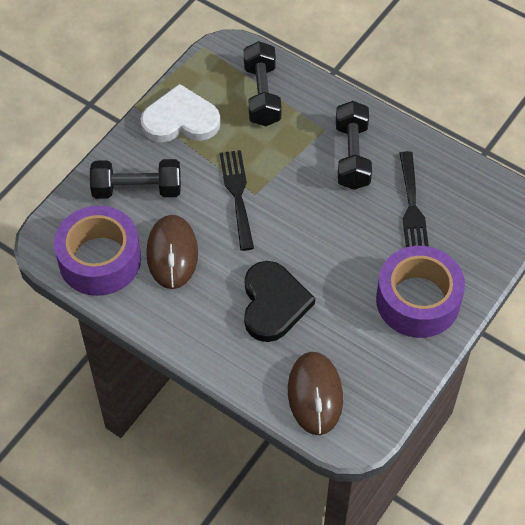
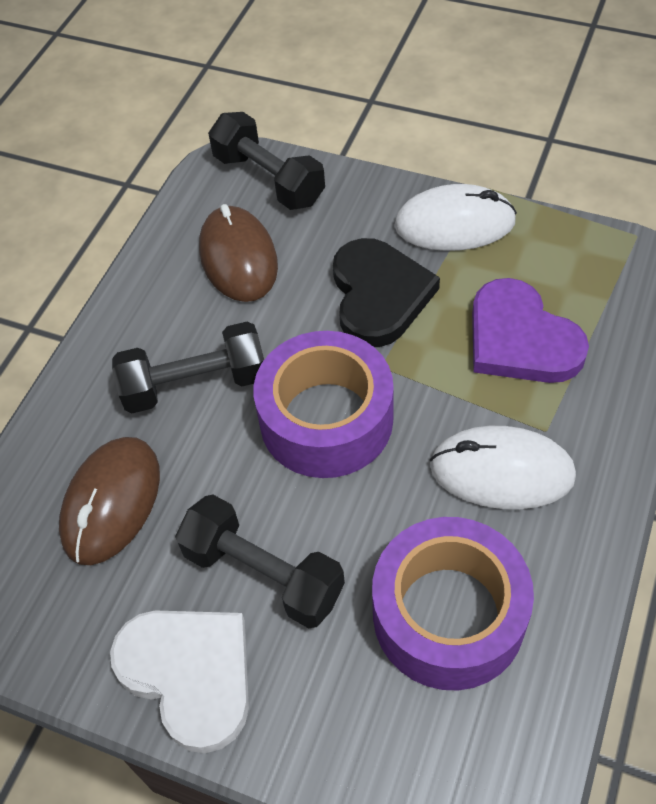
black fork: [220,150,254,251] [399,151,429,247] = 2 -> none = 0
purple heart: none = 0 -> [472,278,589,383] = 1
white mouse: none = 0 -> [394,184,517,251] [430,426,576,509] = 2

